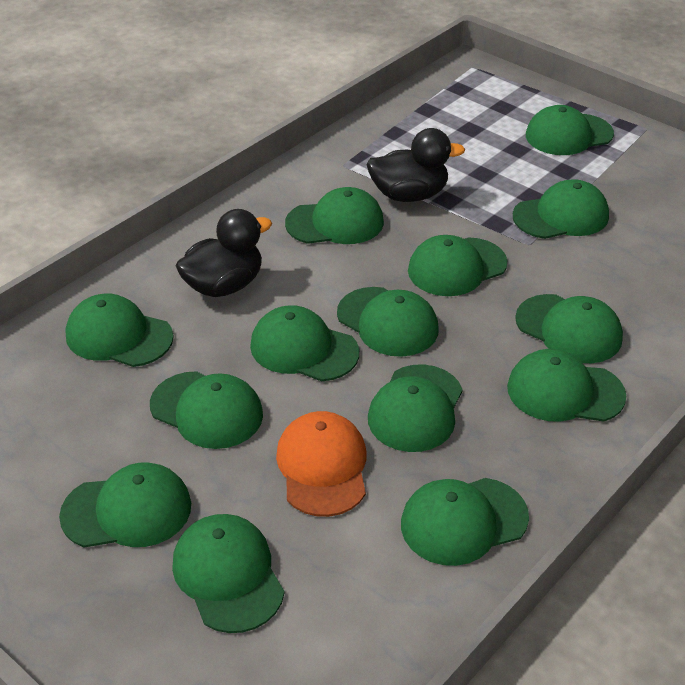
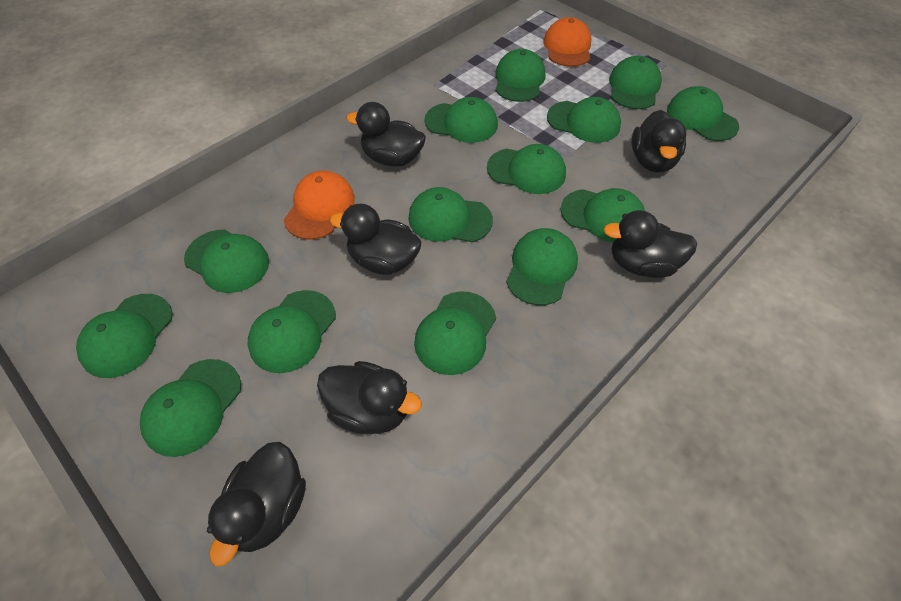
black duck: [176,209,272,297] [367,128,465,202] = 2 -> [207,442,306,566] [317,361,422,434] [330,204,422,275] [346,102,426,167] [603,210,697,278] [632,110,686,173] = 6
orange cap: [276,411,367,517] = 1 -> [284,171,355,240] [543,17,591,67] = 2

